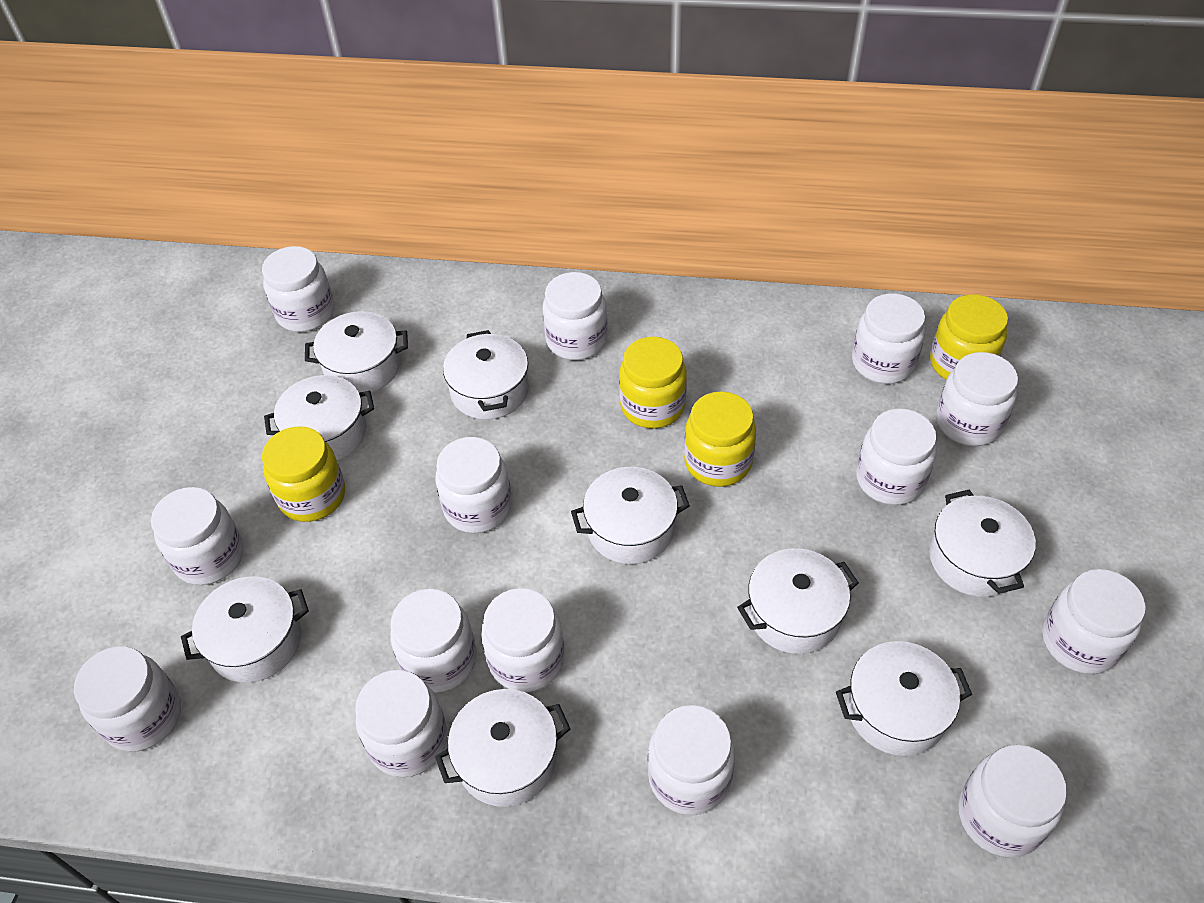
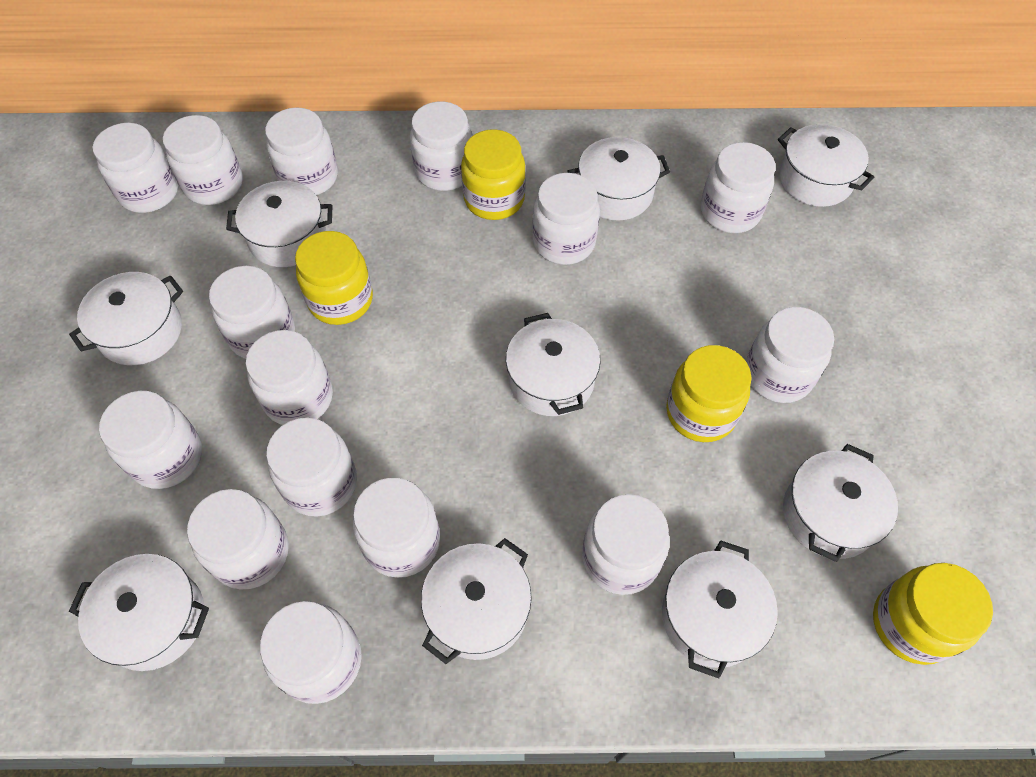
white jar: [74,646,181,752] [151,487,244,585] [262,246,335,332] [355,670,447,777] [390,589,476,693] [435,437,512,533] [481,588,565,692] [542,272,608,360] [648,705,735,815] [852,293,925,384] [856,409,937,505] [936,352,1018,446] [958,745,1067,858] [1042,569,1146,674] = 14 -> [93,123,178,213] [99,391,202,489] [163,115,243,205] [187,489,289,589] [209,266,295,359] [246,330,333,425] [260,601,362,704] [265,107,338,195] [266,417,357,517] [353,478,440,578] [410,102,473,191] [532,173,600,265] [582,494,670,595] [701,142,776,233] [746,307,834,403] = 15

